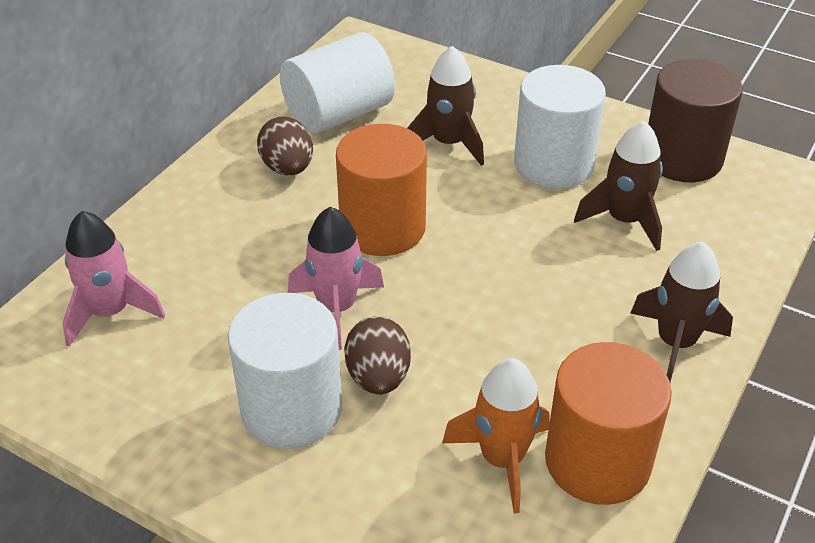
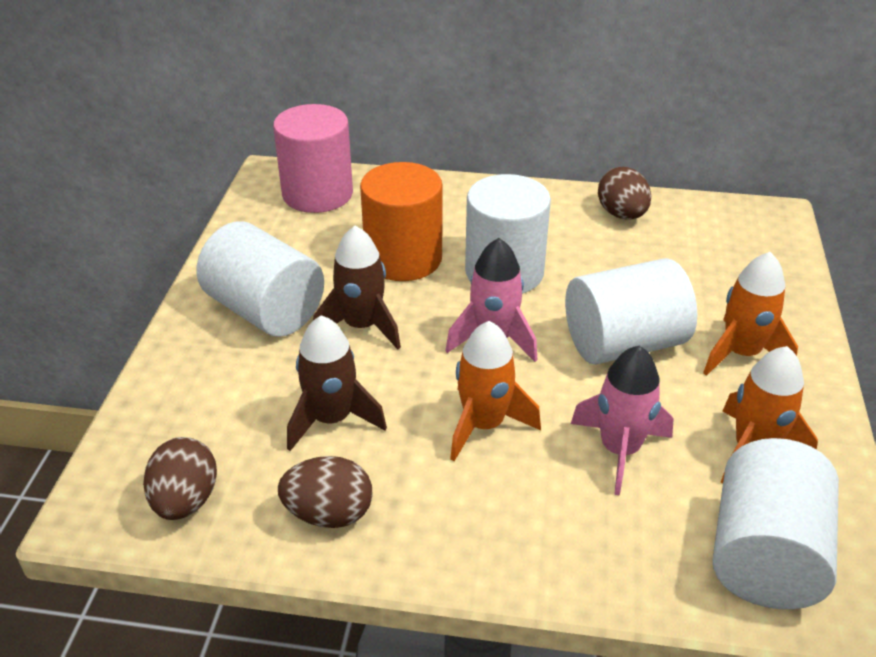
brown cylinder: [648,59,743,182] = 1 -> none = 0
brown egg: [257,116,313,176] [344,316,411,394] = 2 -> [143,437,217,520] [278,456,373,528] [598,167,651,220] = 3
brown rocket: [407,46,484,166] [574,120,663,251] [631,241,733,382] = 3 -> [287,315,387,451] [313,226,401,350] = 2
orange cylinder: [336,124,427,256] [545,342,672,505] = 2 -> [360,162,443,281] = 1
orange rocket: [442,358,549,514] = 1 -> [450,321,541,461] [703,252,798,376] [721,346,818,483] = 3
pink cylinder: none = 0 -> [273,104,353,213] = 1
white cylinder: [228,293,342,449] [280,32,395,134] [514,65,606,189] = 3 -> [196,221,324,337] [465,174,551,294] [565,258,698,364] [713,438,839,609] = 4

